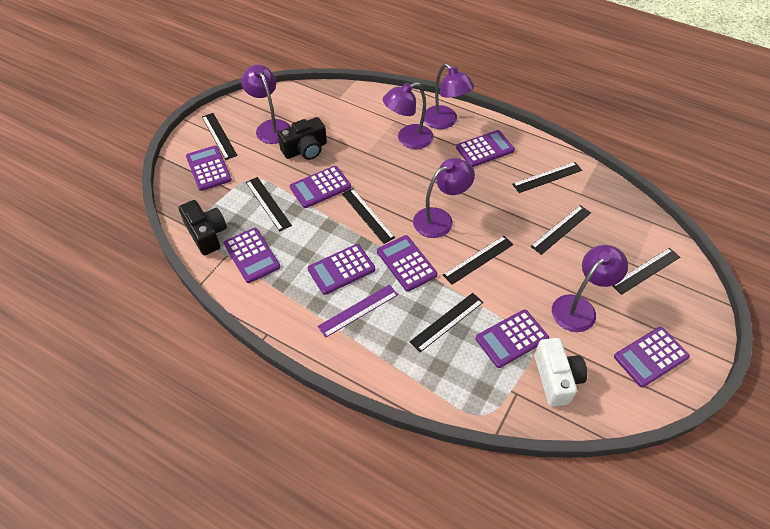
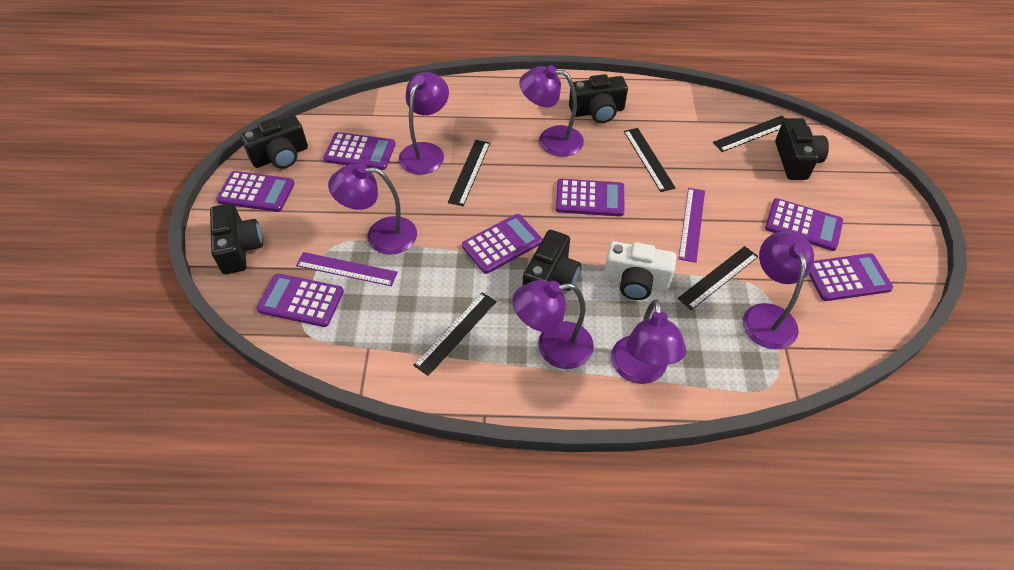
black camera: [179,200,227,255] [278,117,327,160] = 2 -> [210,203,263,274] [240,115,308,169] [523,230,581,291] [569,74,628,123] [775,118,829,180] = 5
black ruler: [202,113,238,160] [246,177,292,231] [342,188,395,244] [410,293,483,352] [443,236,514,285] [512,162,582,193] [530,205,591,255] [613,248,680,295] = 8 -> [413,292,497,376] [448,140,490,206] [624,128,675,192] [677,246,759,310] [713,115,786,152] = 5
purple calculator: [186,146,232,191] [224,228,280,283] [290,166,351,208] [308,244,375,295] [377,235,438,292] [456,130,515,167] [476,309,549,368] [614,327,690,388] = 8 -> [216,171,295,212] [256,273,344,327] [323,132,396,170] [462,214,543,274] [556,179,624,217] [765,198,843,251] [809,253,893,301] = 7
purple lamp: [241,65,291,144] [383,82,434,149] [413,158,475,238] [424,63,474,129] [552,245,628,332] = 5 -> [328,164,417,255] [399,72,449,174] [512,280,594,369] [519,65,584,157] [611,299,686,384] [743,231,814,349] = 6
purple ruler: [317,284,398,338] = 1 -> [296,252,398,286] [679,188,705,263] = 2

